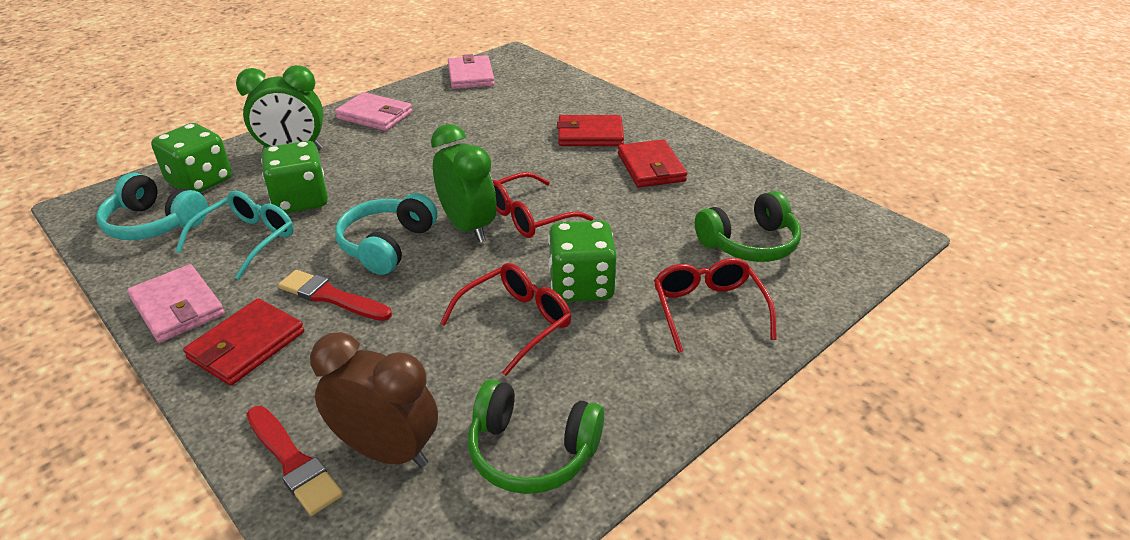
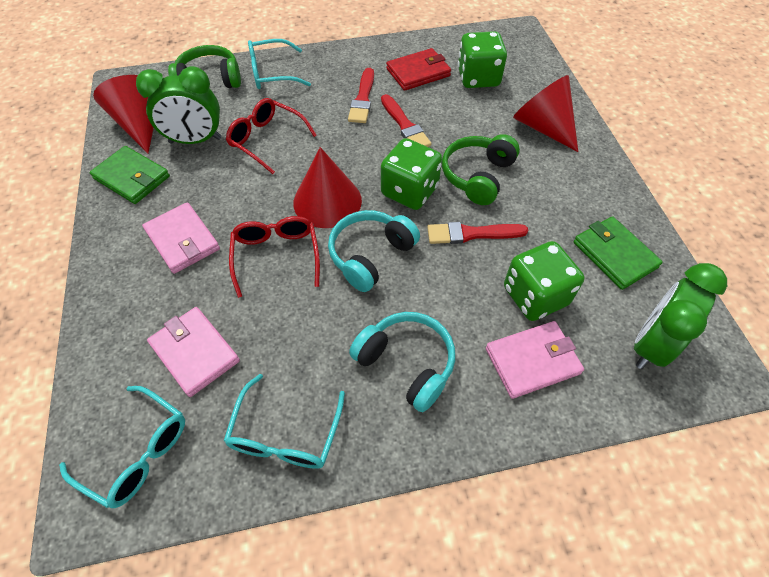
brown clock: [310,332,438,468] = 1 -> none = 0
green wallet: none = 0 -> [90,146,170,204] [573,216,663,290] = 2
red brush: [247,406,343,516] [278,270,392,321] = 2 -> [348,68,374,123] [381,94,431,147] [427,222,529,244] = 3
red cone: none = 0 -> [93,75,154,154] [293,147,362,228] [513,75,578,152] = 3
red glasses: [440,263,571,376] [492,172,593,238] [654,258,777,353] = 3 -> [226,98,317,174] [229,216,320,298] = 2
red wallet: [183,298,304,386] [557,115,624,146] [618,140,687,187] = 3 -> [386,48,451,91] = 1
turquoise glasses: [175,191,294,280] = 1 -> [59,386,185,508] [224,374,345,469] [248,39,311,89] = 3

